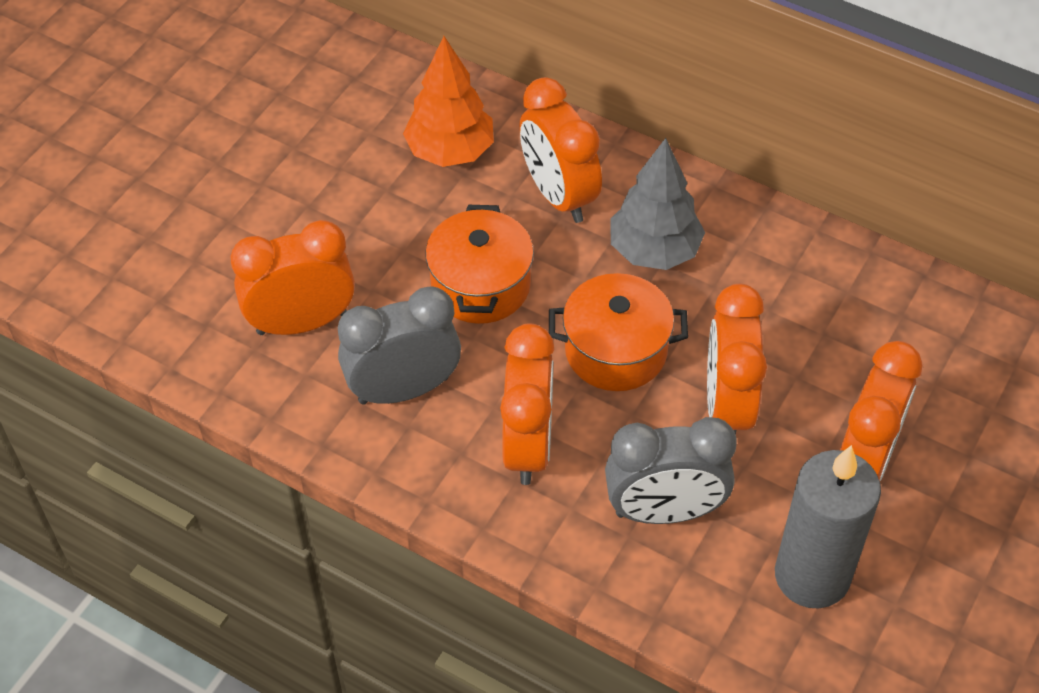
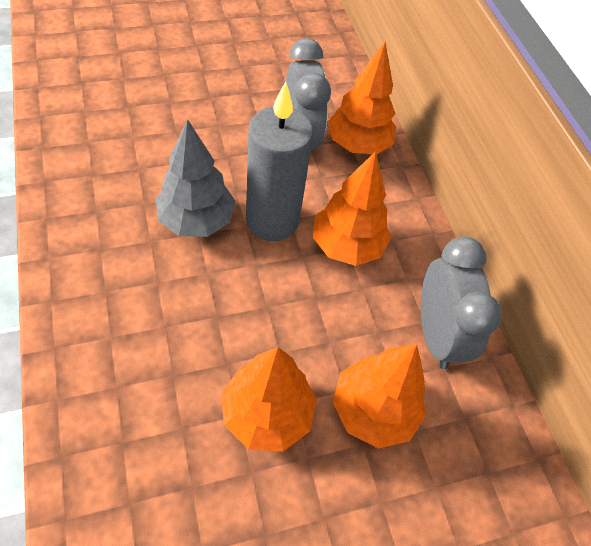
orange clock: [231,220,355,335] [500,323,555,485] [519,77,602,223] [707,284,767,435] [840,341,922,481] = 5 -> none = 0
orange pot: [425,205,534,324] [549,273,688,391] = 2 -> none = 0
orange tree: [403,36,494,167] = 1 -> [222,347,317,452] [313,151,391,266] [328,42,396,154] [333,344,426,448] = 4

